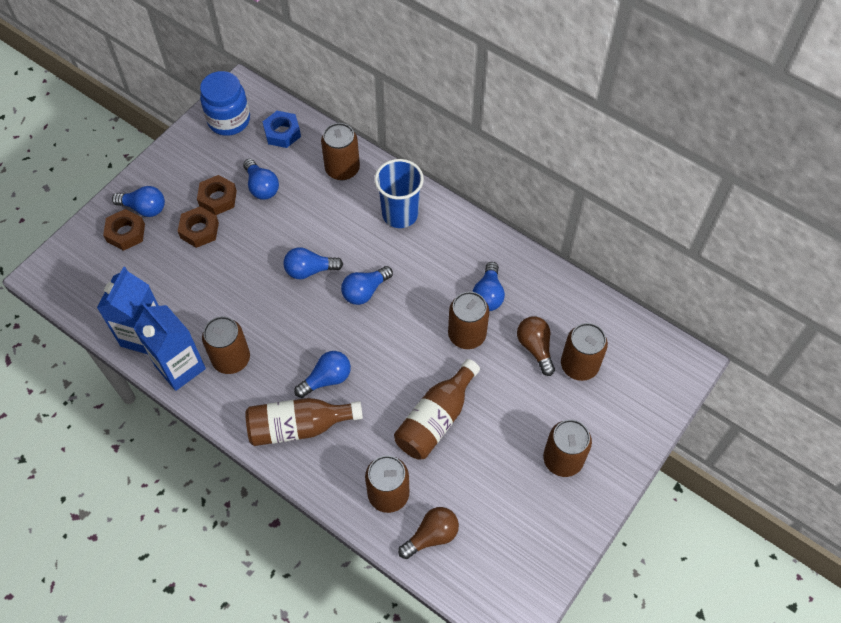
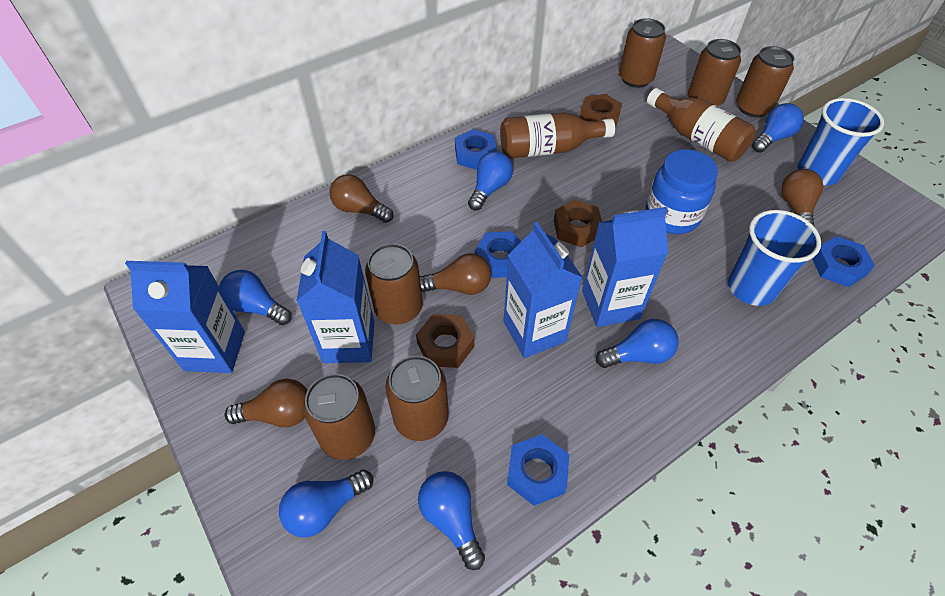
blue carton: [97,267,159,354] [133,303,206,391] = 2 -> [125,261,245,373] [297,231,375,363] [503,222,583,358] [582,207,668,327] = 4
blue cup: [375,159,424,228] = 1 -> [728,210,821,306] [797,98,884,186] = 2
blue nut: [263,111,301,148] = 1 -> [455,129,497,170] [475,231,521,278] [507,434,569,506] [812,236,875,287] = 4
brown light bulb: [398,507,459,559] [517,316,555,376] = 2 -> [225,379,307,427] [329,174,394,223] [420,253,491,295] [781,169,824,226] = 4

